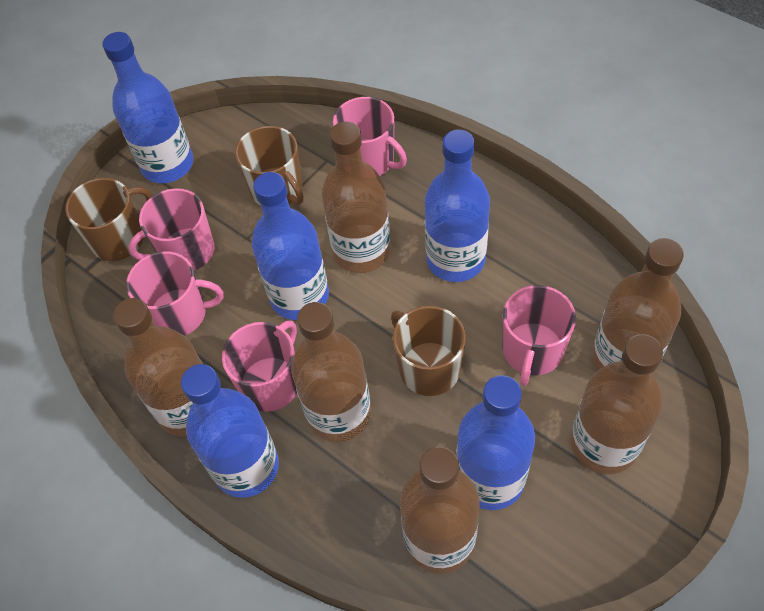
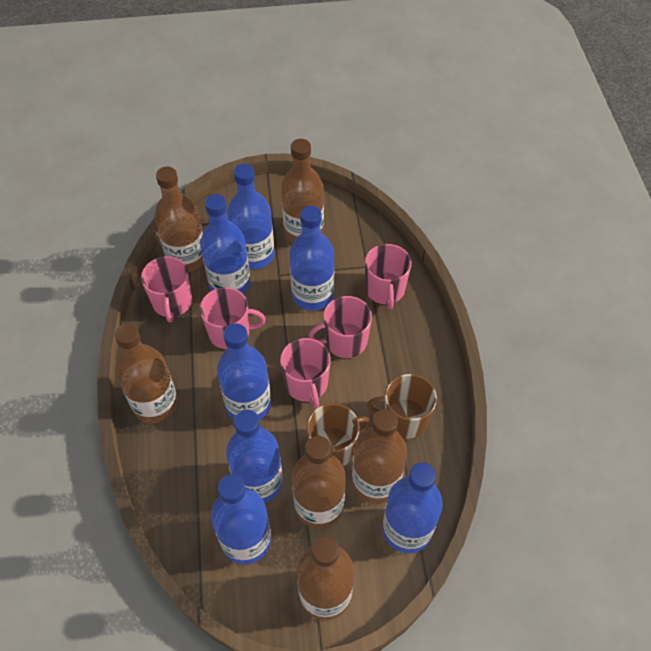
blue bottle: [103,32,193,183] [181,364,279,498] [252,172,329,320] [425,130,490,282] [456,375,535,510] = 5 -> [200,194,251,294] [211,475,271,564] [217,324,271,420] [226,409,283,503] [227,164,274,270] [289,206,335,311] [382,463,443,553] = 7
brown mug: [65,178,152,261] [235,126,304,206] [391,306,466,396] = 3 -> [306,403,371,466] [367,374,437,439] = 2

